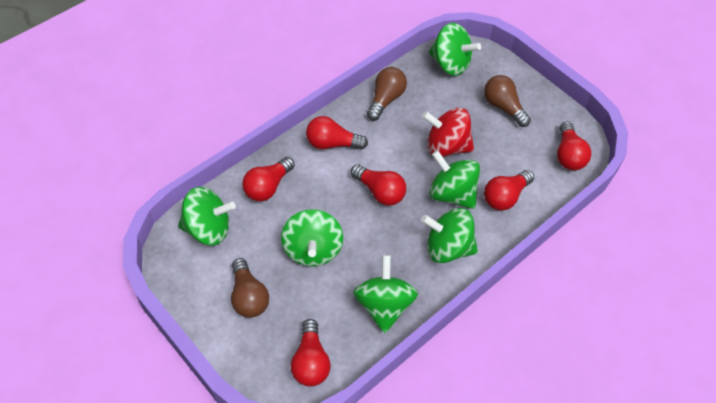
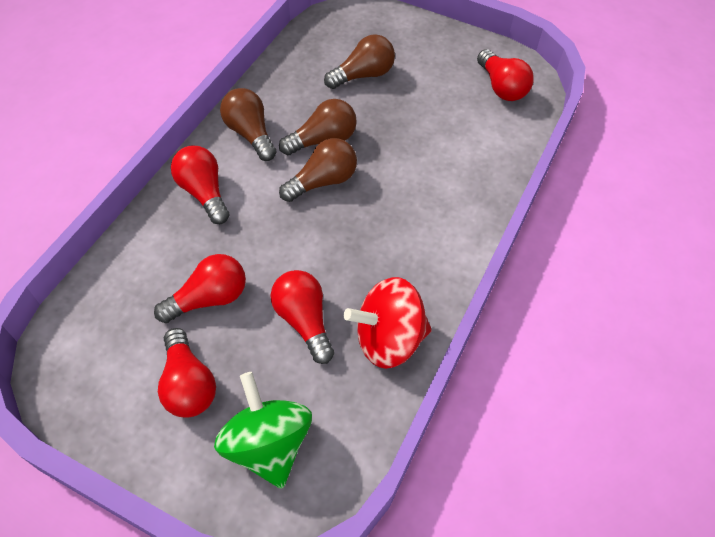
brown light bulb: [231,258,269,318] [367,67,407,121] [484,75,531,127] = 3 -> [220,88,276,161] [279,99,357,155] [279,138,357,202] [324,34,395,89] = 4
green spinning top: [178,187,236,246] [281,209,343,267] [353,255,418,333] [421,208,478,263] [429,23,481,76] [429,150,480,209] = 6 -> [214,372,312,489] = 1
red light bulb: [242,157,295,201] [291,319,330,387] [306,116,368,149] [351,164,406,206] [484,170,534,211] [557,121,592,171] = 6 -> [154,254,246,323] [158,328,216,417] [171,146,229,224] [271,270,334,364] [477,49,534,101] = 5

